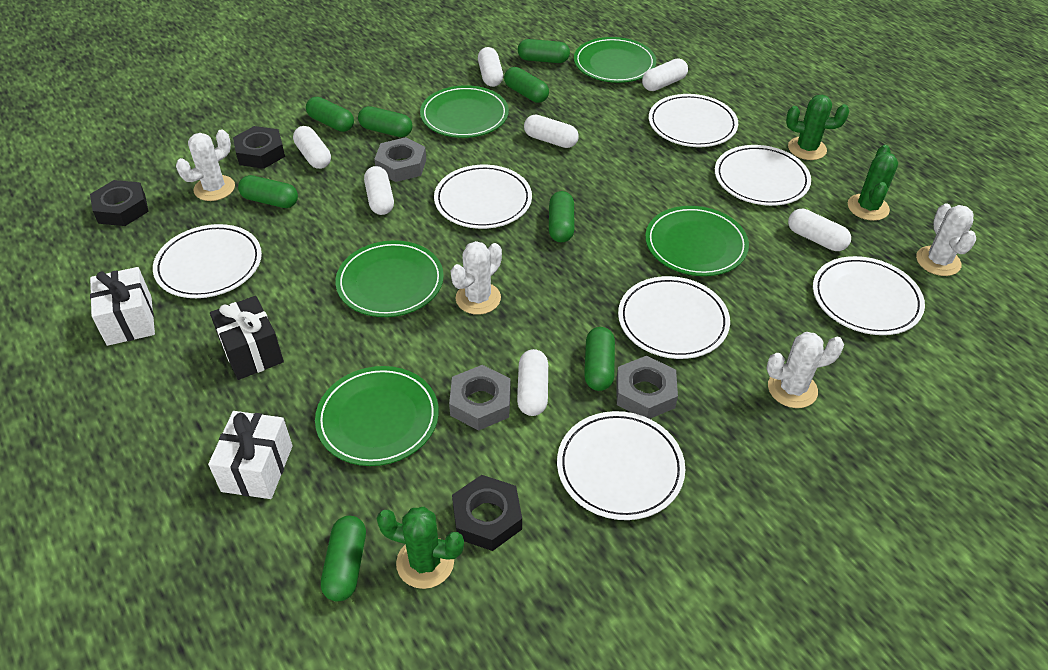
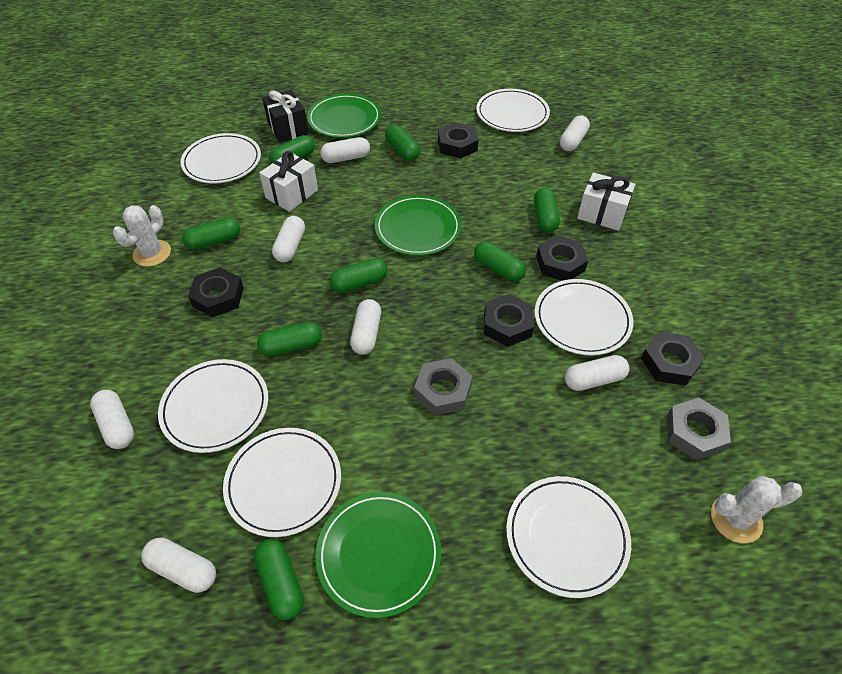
black nut: [90,180,149,226] [233,126,285,169] [452,475,522,551] = 3 -> [188,267,244,318] [438,122,478,159] [484,294,534,347] [536,235,588,281] [641,332,705,386] = 5
green cactus: [377,507,464,589] [786,95,849,160] [848,145,898,221] = 3 -> none = 0
green plate: [315,366,439,466] [335,241,444,317] [420,85,509,138] [574,37,656,83] [645,206,749,276] = 5 -> [307,94,381,138] [316,492,441,618] [375,195,461,256] = 3
grey nut: [374,137,426,182] [449,365,511,431] [616,356,678,419] = 3 -> [414,358,473,415] [667,398,731,460] = 2
white cactus: [176,130,235,201] [451,241,502,315] [766,332,844,408] [916,203,976,276] = 4 -> [113,205,171,267] [711,476,802,543] = 2
white plate: [153,224,262,298] [434,165,532,229] [557,411,685,520] [618,276,730,359] [649,94,738,147] [715,145,811,206] [813,256,925,335] = 7 -> [158,359,268,453] [181,133,261,183] [223,428,341,537] [476,89,550,132] [506,476,631,598] [535,279,633,356] = 6

